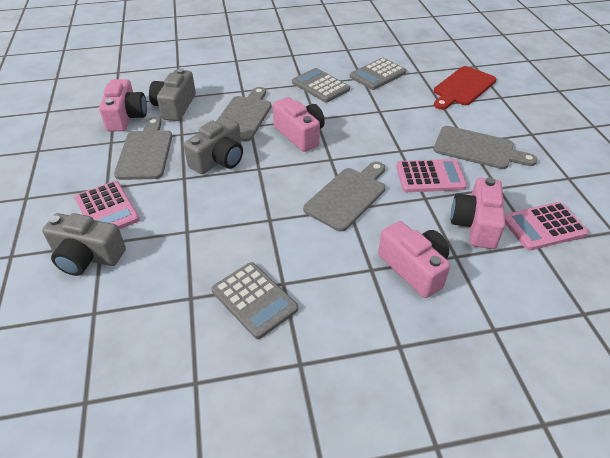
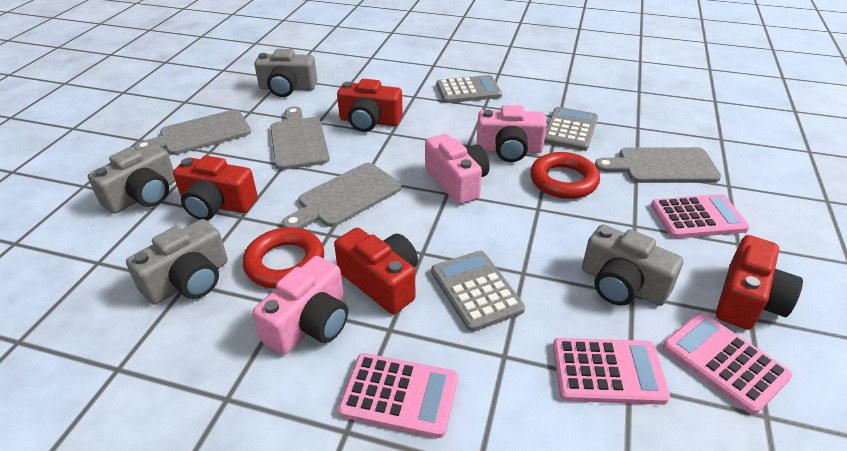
grey camera: [42,213,126,276] [149,68,196,121] [184,117,243,174] = 3 -> [88,143,175,214] [126,219,228,305] [254,49,317,97] [582,224,683,306] = 4
pink calculator: [75,181,140,229] [396,159,467,192] [505,202,588,251] = 3 -> [338,353,458,438] [553,338,670,405] [651,194,750,238] [663,312,792,415] = 4
pink camera: [99,79,147,132] [273,97,325,152] [378,221,450,298] [451,177,505,249] = 4 -> [252,256,348,355] [425,134,490,204] [477,105,547,162] = 3
red camera: none = 0 -> [173,156,258,220] [334,228,418,314] [337,79,403,132] [716,235,803,330] = 4
red cutting board: [434,66,496,110] = 1 -> none = 0
red ring: none = 0 -> [242,227,324,289] [530,152,600,199] = 2

